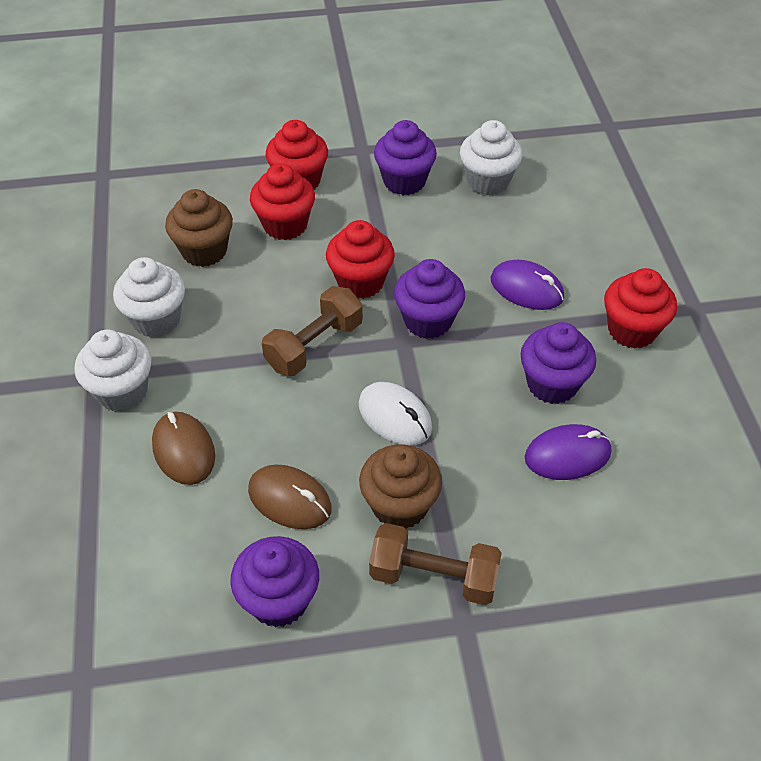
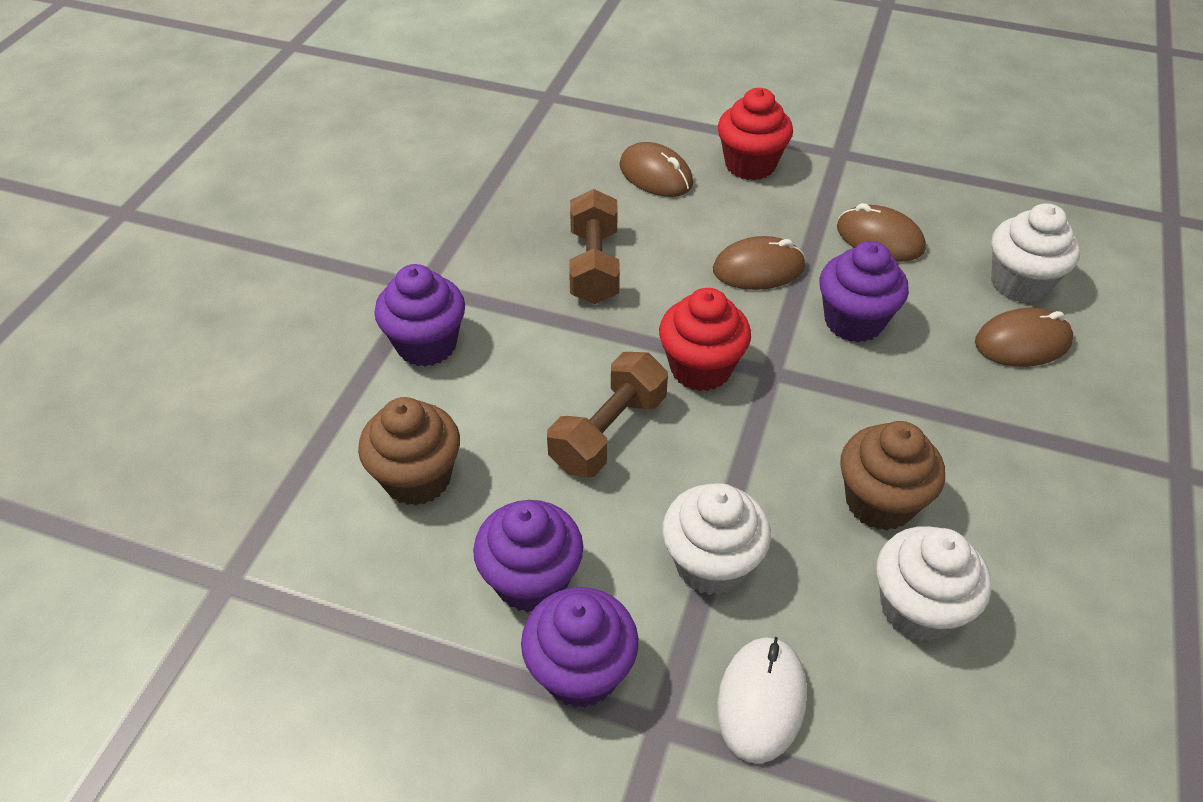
brown mouse: [152,412,215,485] [248,465,332,529] = 2 -> [619,142,693,197] [713,236,805,290] [837,203,926,262] [975,308,1073,367] = 4
purple mouse: [491,260,564,310] [525,424,611,480] = 2 -> none = 0
red cupcake: [250,163,315,240] [266,120,328,190] [326,220,395,299] [604,268,677,349] = 4 -> [659,288,751,391] [718,88,793,180] = 2

